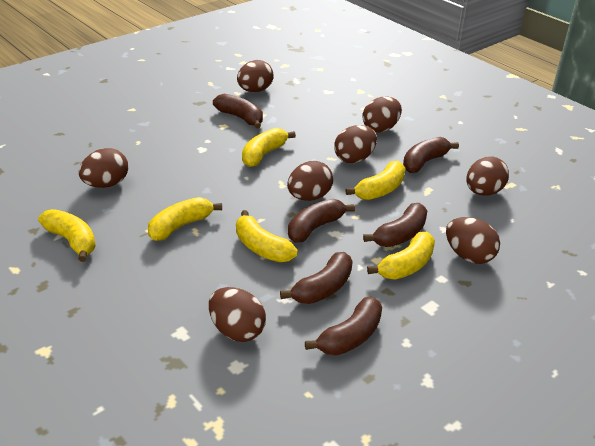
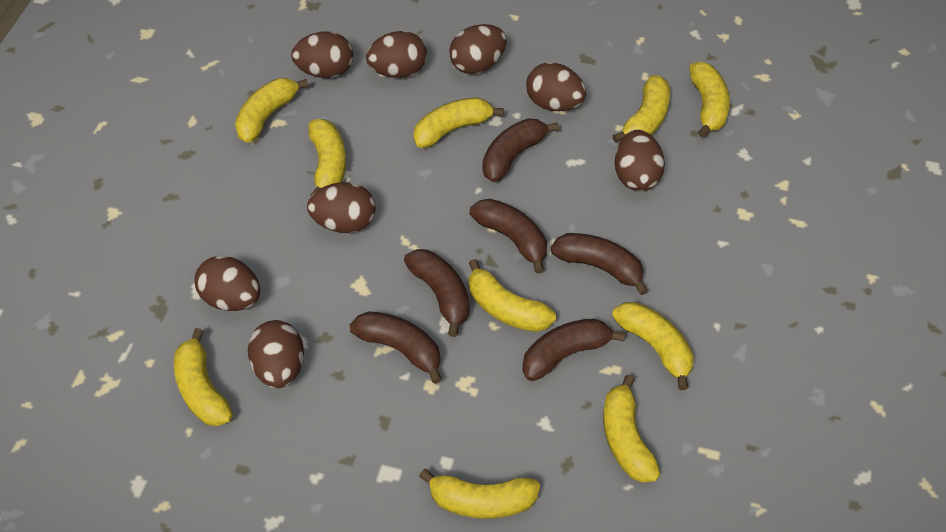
yellow banana: [38,209,96,262] [148,197,222,241] [236,210,298,262] [242,128,296,167] [346,161,405,200] [367,232,435,280] = 6 -> [174,328,233,426] [235,78,309,143] [308,119,346,196] [413,97,504,148] [419,469,540,519] [469,259,556,332] [603,374,660,483] [612,75,670,143] [612,302,694,390] [689,62,730,138] = 10

